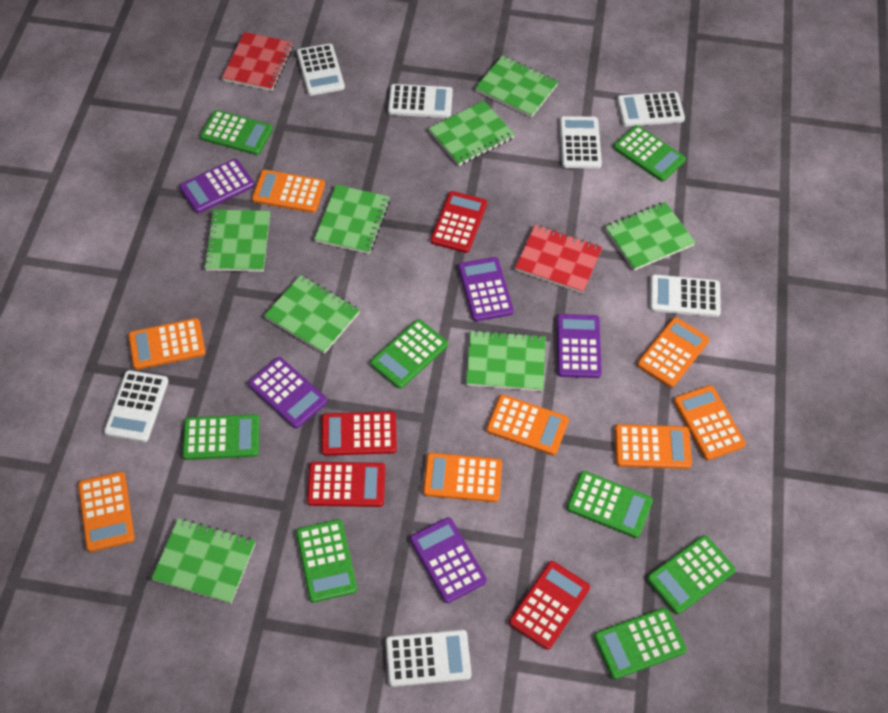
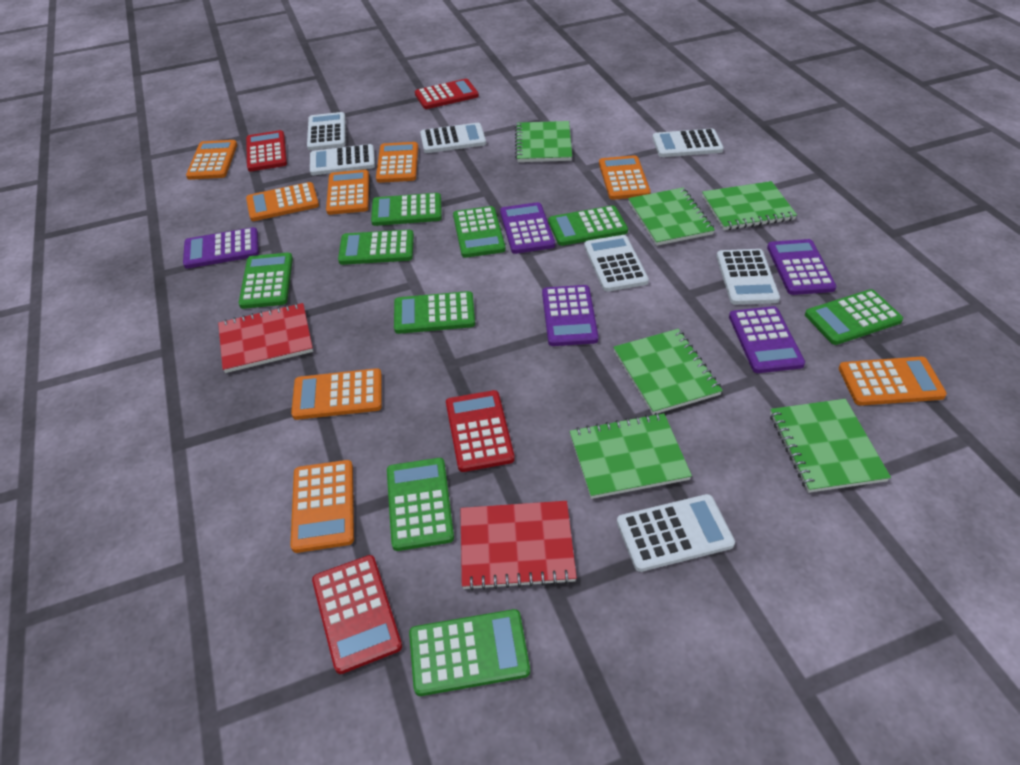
green calculator: [182,414,260,460] [200,110,273,155] [296,519,357,603] [370,319,448,389] [567,471,653,538] [594,608,687,680] [613,125,686,181] [647,535,736,614] = 8 -> [239,252,293,309] [338,230,414,265] [371,193,442,226] [387,458,454,551] [394,291,475,334] [409,609,530,696] [453,206,506,258] [548,205,628,246] [805,289,903,345] = 9
green notebook: [151,518,256,604] [204,210,270,272] [264,275,360,354] [314,185,390,254] [428,101,515,166] [466,330,546,391] [475,55,559,118] [605,202,696,271] = 8 -> [515,121,572,162] [570,413,692,499] [613,329,723,415] [628,188,715,246] [702,181,797,230] [770,399,891,493] = 6

